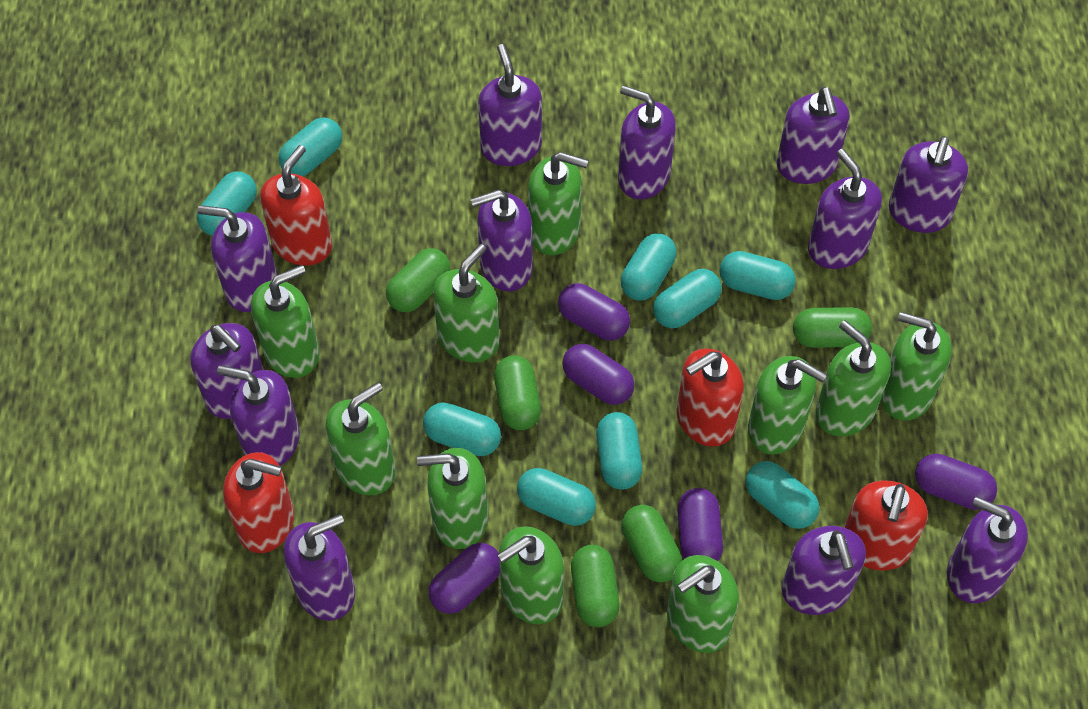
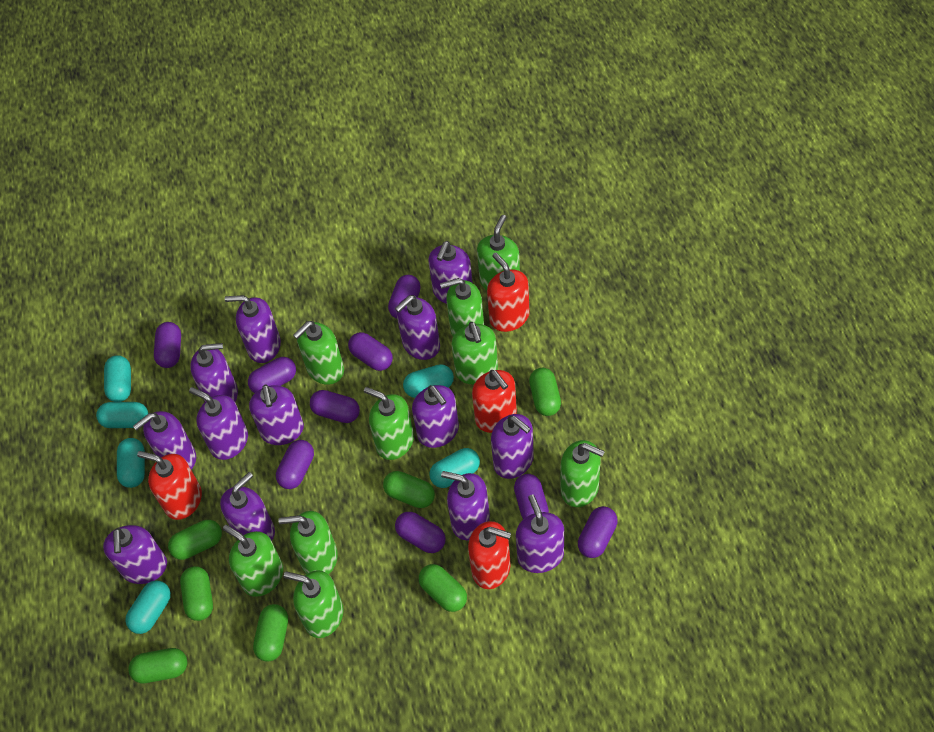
green capsule: [386,248,450,312] [494,355,541,430] [571,545,619,627] [621,505,682,582] [793,307,872,348] = 5 -> [128,648,187,683] [168,520,222,560] [180,566,213,621] [253,604,288,662] [383,471,435,508] [419,564,467,612] [529,368,561,416] = 7
green soap dispenser: [251,265,319,378] [326,382,396,495] [417,448,488,549] [433,244,500,362] [497,526,564,624] [528,152,588,255] [667,555,739,653] [748,356,827,455] [815,320,891,436] [881,312,952,420] = 10 -> [223,525,283,597] [278,511,338,574] [284,570,343,638] [293,321,344,385] [364,387,414,460] [440,278,484,336] [451,322,498,385] [477,215,520,290] [561,440,605,507] = 9
purple capsule: [429,543,500,614] [558,283,630,341] [562,344,634,405] [677,488,723,561] [915,454,997,510] = 5 -> [154,322,181,368] [248,357,296,393] [276,440,314,489] [310,390,360,423] [348,332,393,371] [388,275,421,319] [395,512,446,553] [514,474,549,519] [578,506,618,558] = 9
purple soap dispenser: [190,323,264,419] [198,205,277,312] [217,365,300,466] [284,514,355,621] [470,190,533,292] [478,44,542,166] [618,86,676,199] [776,87,850,184] [782,526,866,615] [808,149,882,269] [889,136,968,233] [947,497,1028,603] = 12 -> [103,525,167,584] [133,411,196,469] [189,387,248,460] [190,343,238,402] [220,472,275,541] [225,295,281,363] [249,385,304,445] [395,295,440,360] [412,385,459,448] [428,241,473,304] [441,471,490,541] [491,414,534,479] [516,495,564,573] = 13
turquoise capsule: [197,172,257,236] [279,118,342,176] [423,403,501,456] [517,468,596,526] [596,412,642,490] [621,233,676,301] [653,269,722,328] [719,251,796,300] [746,461,819,529] = 9 -> [96,402,149,428] [104,355,131,402] [117,438,145,488] [125,580,171,634] [403,364,454,398] [429,448,480,488] = 6

